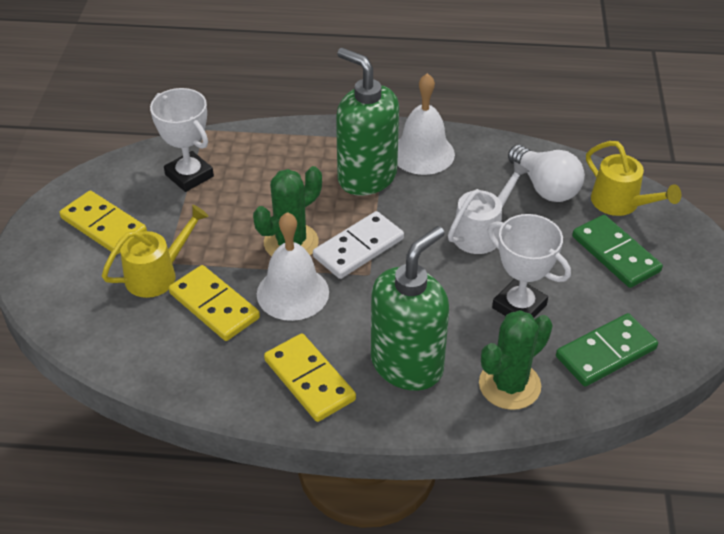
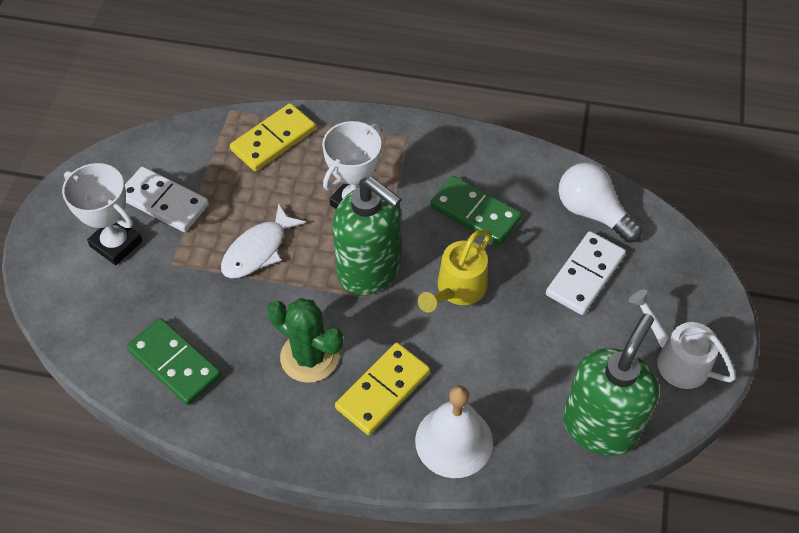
green cactus: [253,166,322,256] [479,310,553,410] = 2 -> [267,298,343,383] = 1
white bell: [257,212,329,321] [397,73,455,175] = 2 -> [415,385,493,478] = 1
white domino: [313,211,404,279] = 1 -> [125,167,209,232] [546,231,626,315] = 2
white fish: none = 0 -> [221,203,306,278] = 1
yellow domino: [59,191,147,254] [169,265,260,341] [264,333,356,422] = 3 -> [230,103,316,171] [335,343,430,435] = 2
yellow watering can: [102,205,209,298] [586,141,681,216] = 2 -> [418,229,491,313] = 1

